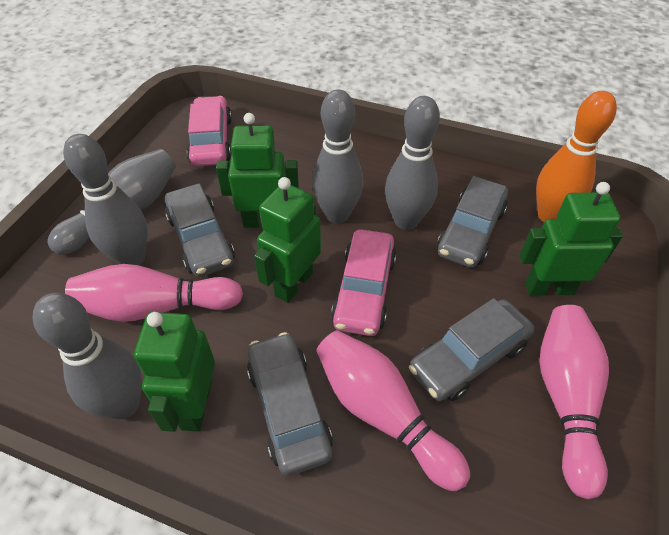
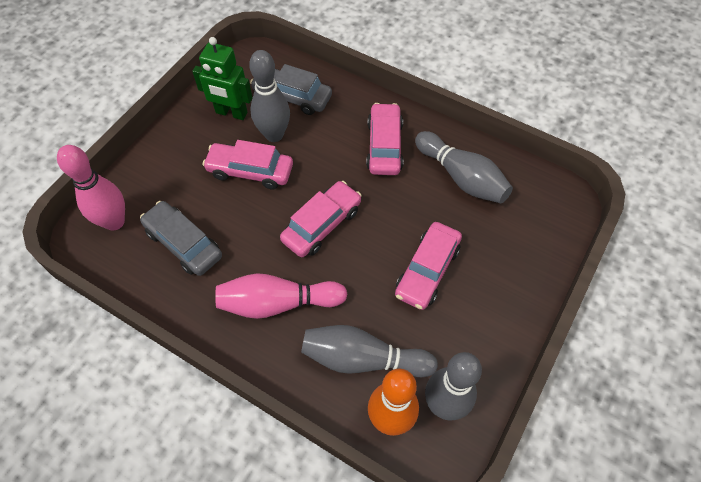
green robot: [134,312,215,432] [216,113,299,228] [254,177,321,303] [520,182,623,296] = 4 -> [192,37,252,120] = 1
grey bowling pin: [32,293,142,419] [47,149,176,255] [63,134,148,265] [312,89,363,223] [385,96,440,230] = 5 -> [249,50,290,142] [301,325,438,377] [415,131,513,203] [425,352,482,421] = 4
grey car: [165,183,235,277] [247,332,333,476] [409,298,534,401] [437,176,508,268] = 4 -> [140,201,222,276] [250,64,332,115] = 2
pink bowling pin: [65,264,243,322] [316,330,470,491] [539,305,609,499] = 3 -> [57,145,125,231] [215,273,347,319] = 2
pink car: [187,96,232,166] [331,229,396,336] = 2 -> [202,140,293,189] [280,181,362,257] [366,103,404,175] [395,222,462,310] = 4

